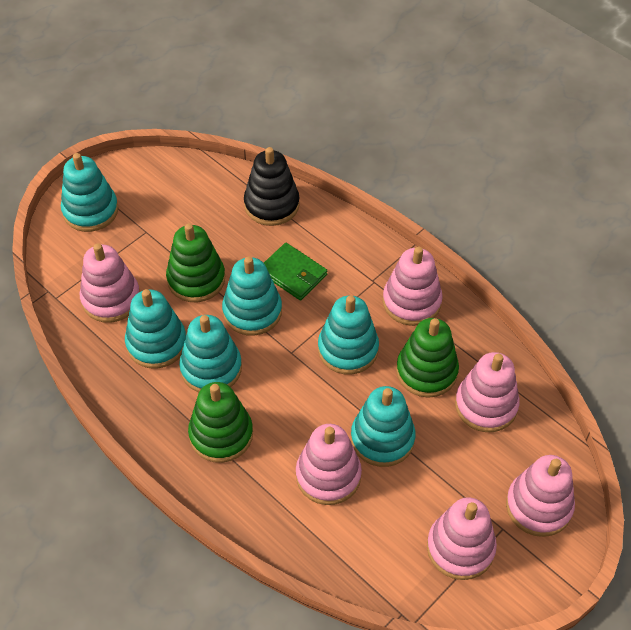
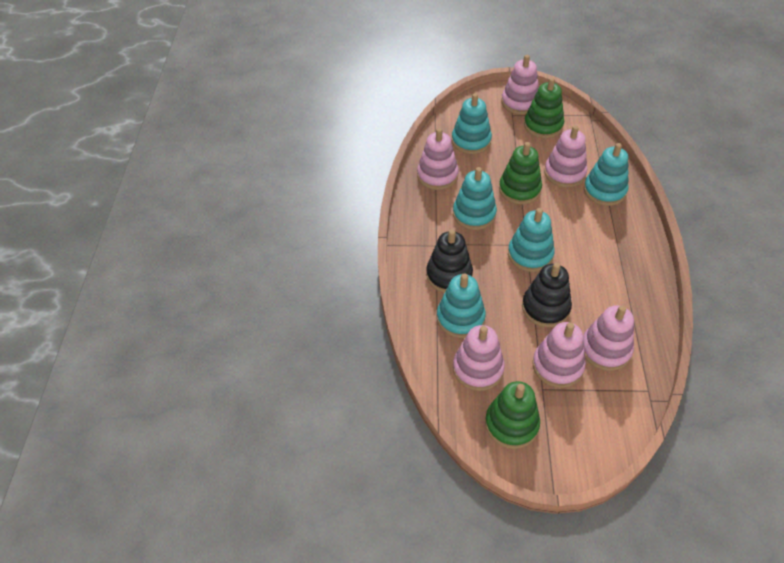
black stacking toy: [244,147,300,226] = 1 -> [426,229,473,293] [522,263,572,327] = 2
green wallet: [264,243,327,300] = 1 -> none = 0
turquoise stacking toy: [61,153,118,232] [125,289,186,369] [179,315,242,392] [222,256,282,336] [318,295,379,375] [351,386,416,467] = 6 -> [437,273,486,338] [452,93,492,154] [453,167,497,230] [508,208,555,272] [584,143,629,206] = 5

